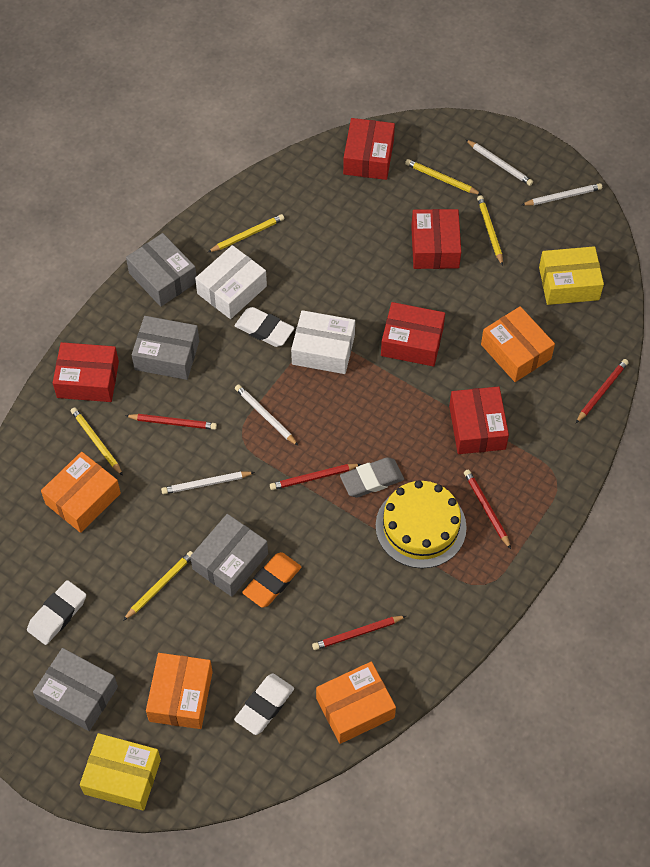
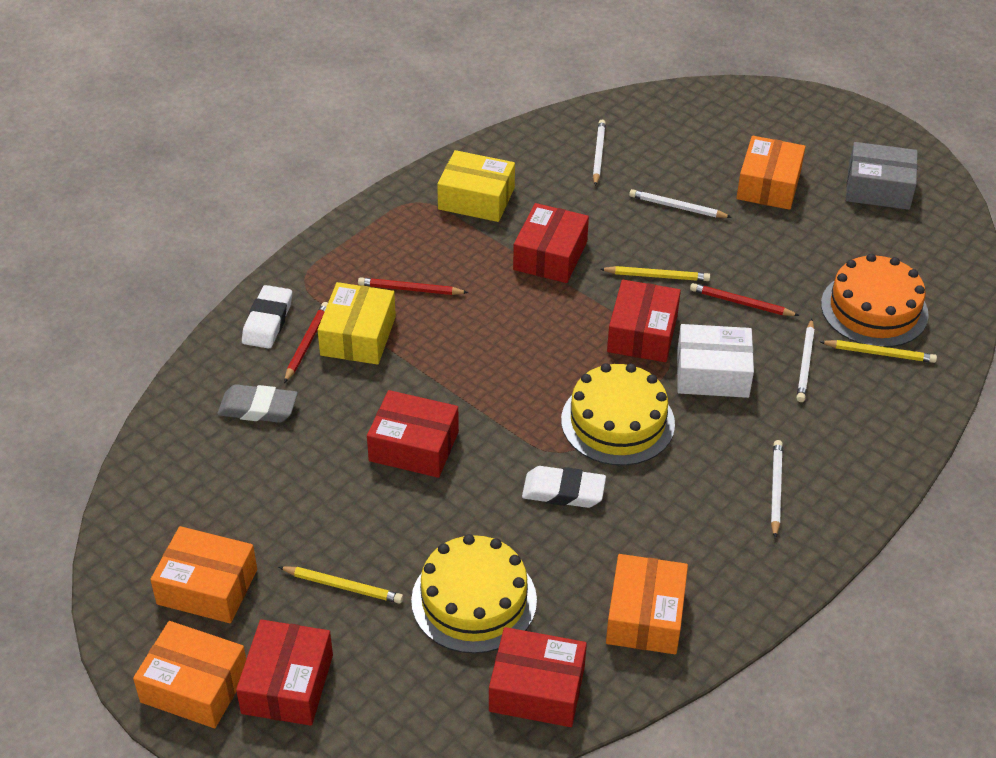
grey box: [33,648,118,731] [126,233,197,307] [132,316,199,380] [190,514,268,597] = 4 -> [846,142,918,210] = 1
orange cake: none = 0 -> [821,254,929,347] = 1
orange eraser: [242,552,301,608] = 1 -> none = 0
red pencil: [125,414,217,430] [270,464,361,490] [312,616,406,650] [464,470,511,549] [576,359,629,423] = 5 -> [284,302,328,383] [358,277,469,295] [690,283,800,316] = 3
white box: [195,245,267,319] [291,310,355,374] = 2 -> [677,324,754,398] = 1
white eraser: [27,580,86,645] [234,307,294,347] [234,674,294,735] = 3 -> [242,285,292,349] [522,466,606,508] = 2
yellow cake: [376,480,467,568] = 1 -> [411,534,537,654] [561,363,675,466] = 2
yellow pencil: [71,407,123,476] [123,551,193,621] [208,214,284,252] [405,159,482,195] [477,195,503,266] = 5 -> [279,566,403,604] [600,266,710,281] [820,340,937,363] = 3

